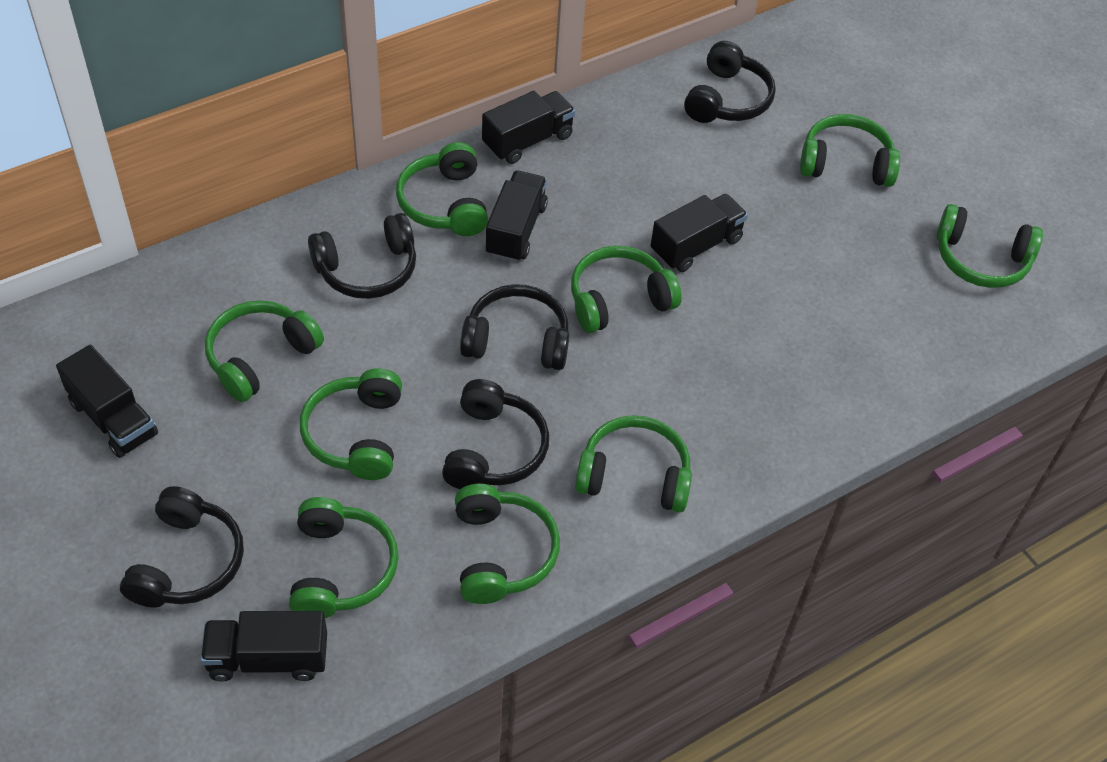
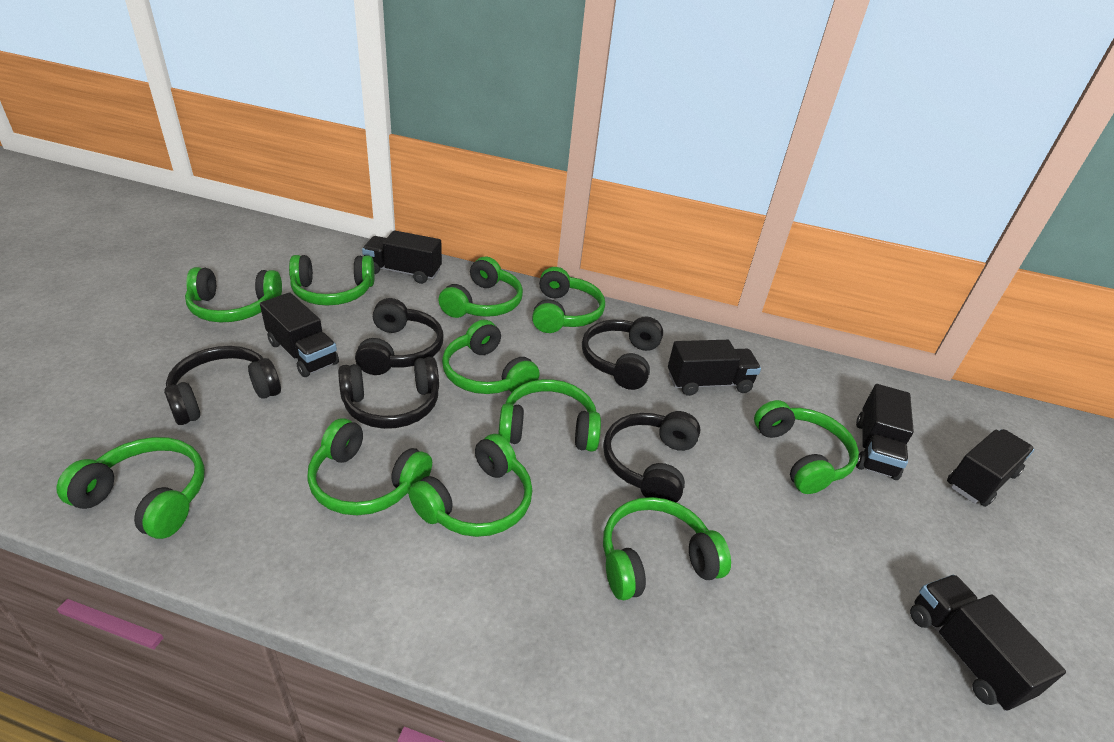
black truck: [56,345,158,458] [200,611,327,681] [482,91,575,164] [486,170,548,262] [650,194,748,272] = 5 -> [260,292,339,377] [362,230,442,284] [668,340,761,396] [856,384,914,480] [910,575,1066,711] [947,429,1034,507] = 6
green headphones: [205,300,324,402] [289,497,399,618] [300,368,402,480] [396,142,488,236] [455,484,560,604] [571,246,682,333] [575,415,692,513] [800,114,900,187] [937,204,1043,288] = 9 -> [57,437,205,539] [185,267,282,322] [289,255,375,306] [307,418,432,515] [409,434,532,537] [438,257,523,318] [442,320,540,394] [498,379,601,452] [532,267,605,333] [603,497,731,600] [754,400,859,494] = 11

